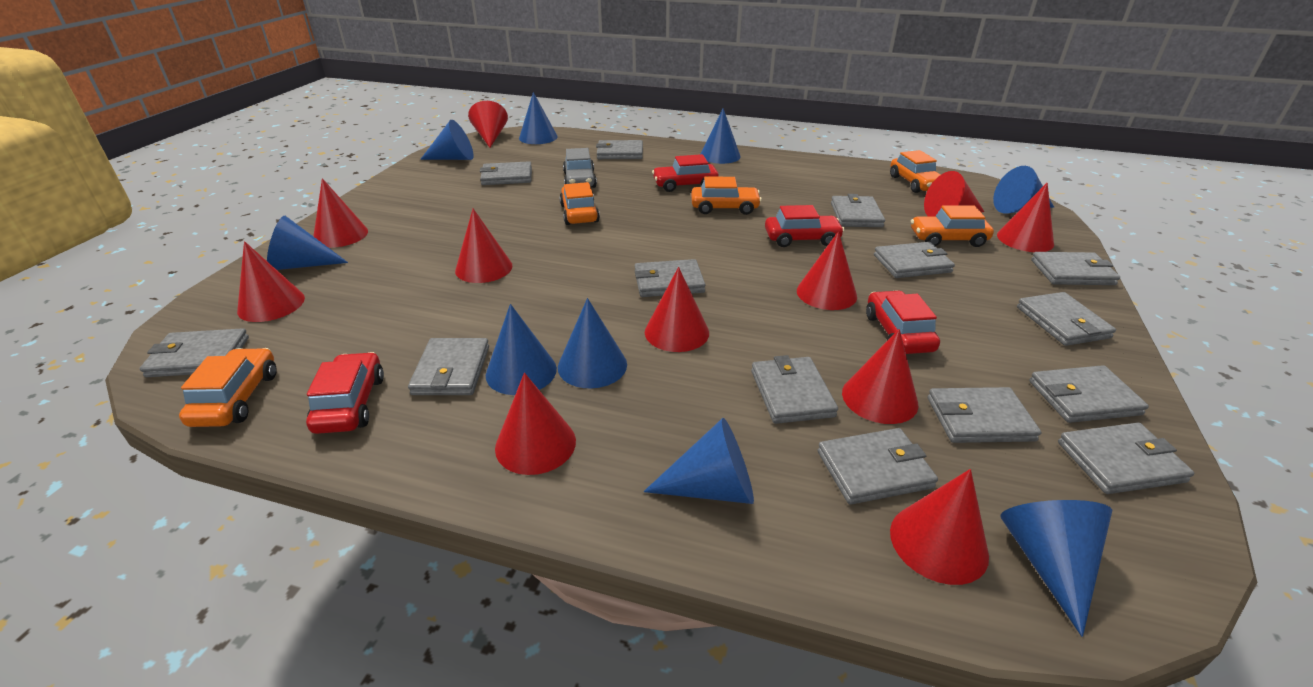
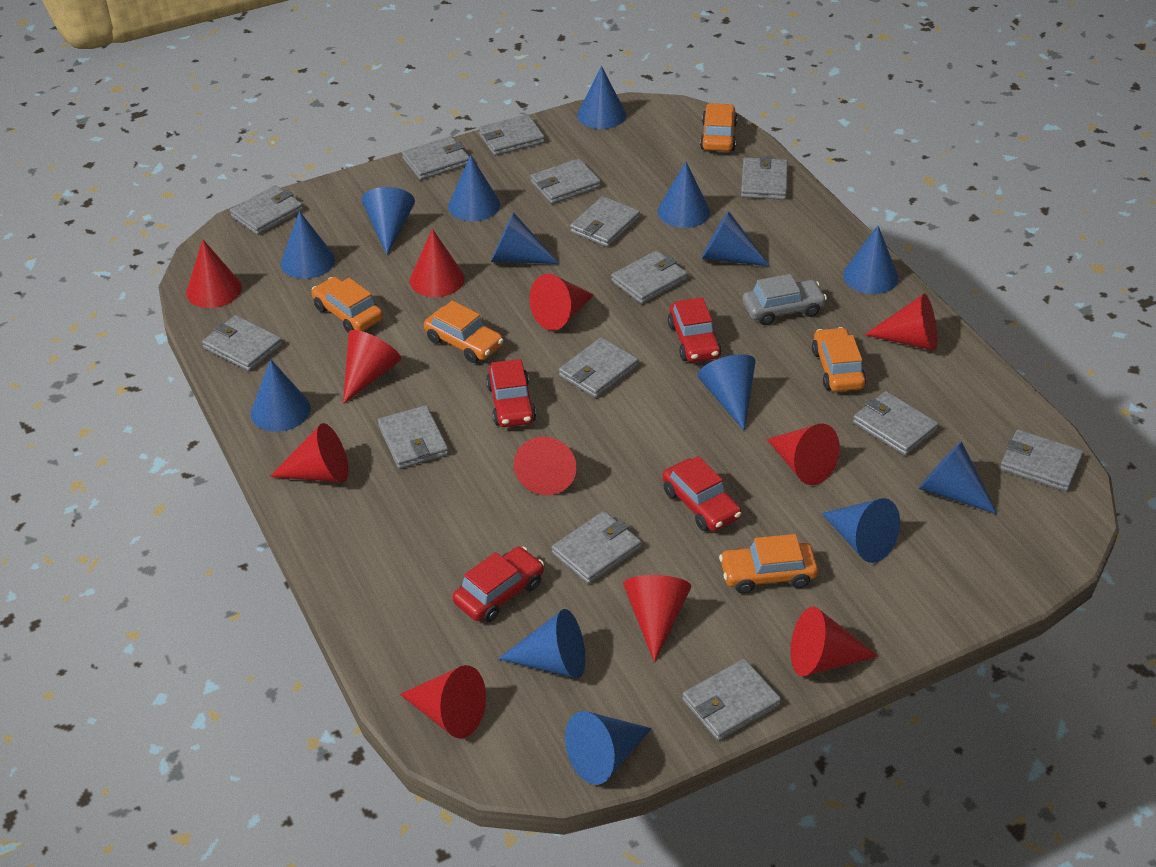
blue cone: [267,216,348,270] [420,120,474,160] [486,304,557,395] [519,92,558,144] [558,298,627,388] [644,418,754,504] [701,108,741,164] [993,166,1054,214] [1000,500,1112,637] = 9 -> [251,359,311,432] [281,211,335,279] [361,187,415,255] [448,155,500,221] [491,212,559,264] [498,609,585,679] [565,711,652,785] [577,66,626,129] [658,162,710,228] [697,354,756,431] [701,211,770,266] [821,498,900,563] [843,226,899,294] [919,441,997,514] = 14

